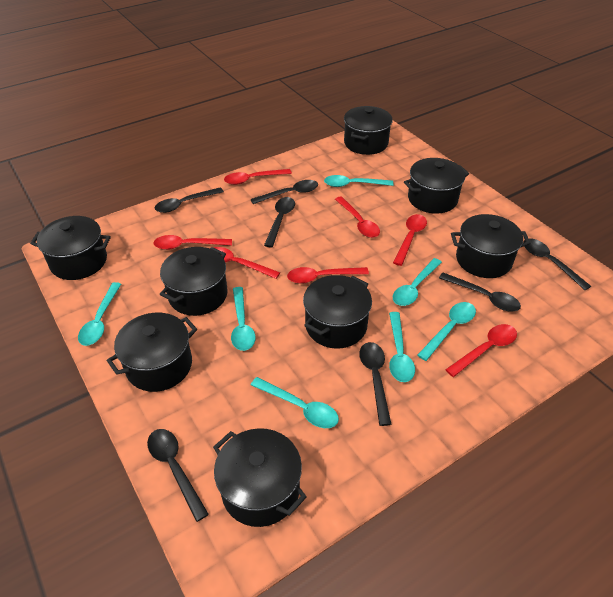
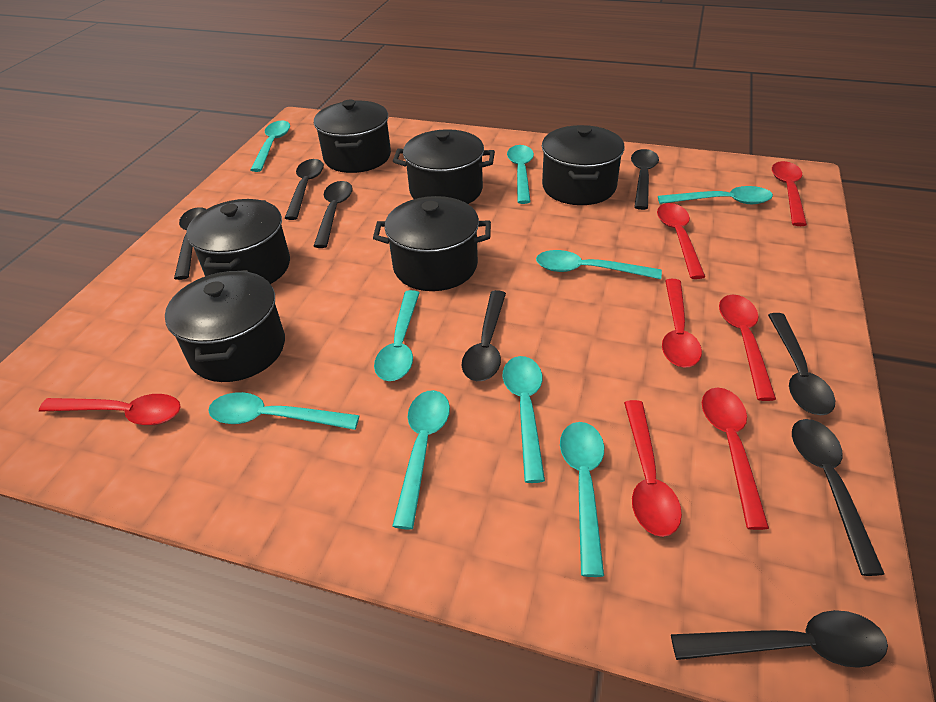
black pot: [30,216,111,280] [107,313,197,392] [160,247,228,316] [213,428,307,527] [303,275,372,349] [344,106,393,155] [404,158,469,214] [451,214,530,278] = 8 -> [165,270,285,382] [186,199,290,284] [314,100,391,173] [373,196,491,291] [393,129,495,204] [542,125,624,205] = 6
black spoon: [147,429,209,522] [155,187,224,213] [251,180,318,204] [264,197,295,247] [359,342,391,426] [439,273,521,311] [523,238,591,290] = 7 -> [174,207,206,280] [285,159,324,220] [313,181,353,248] [462,290,506,381] [631,149,659,210] [671,610,888,668] [768,313,835,415] [792,419,884,576] = 8
turquoise spoon: [78,282,121,346] [231,287,256,351] [251,377,339,428] [324,175,394,187] [389,312,415,382] [393,258,442,306] [418,302,476,361] = 7 -> [208,392,360,430] [251,121,290,172] [374,290,420,381] [392,390,450,530] [503,356,545,483] [507,145,534,204] [536,250,662,279] [560,422,604,577] [658,186,773,204] = 9

